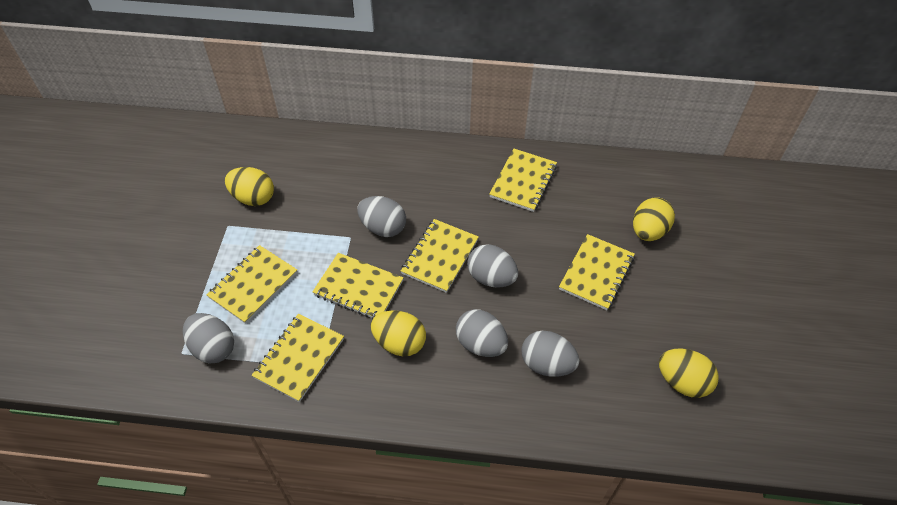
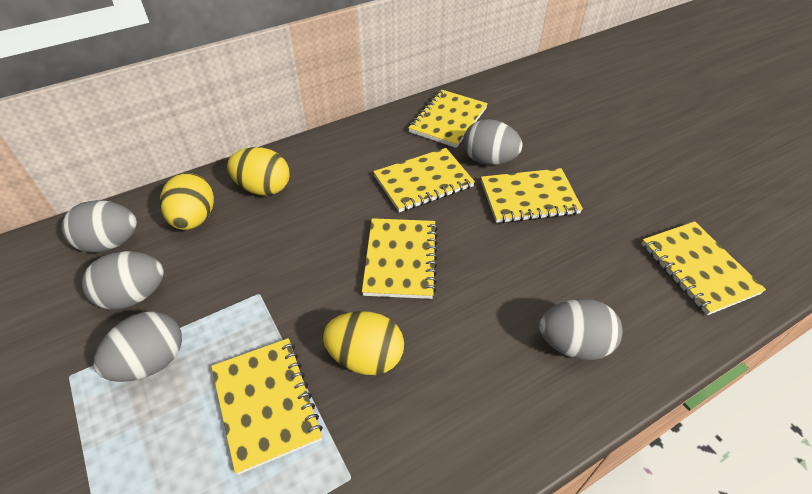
yellow egg: [225,167,274,206] [371,310,426,356] [633,197,675,241] [659,349,719,398] = 4 -> [160,173,214,230] [227,147,290,195] [322,311,404,375] = 3

